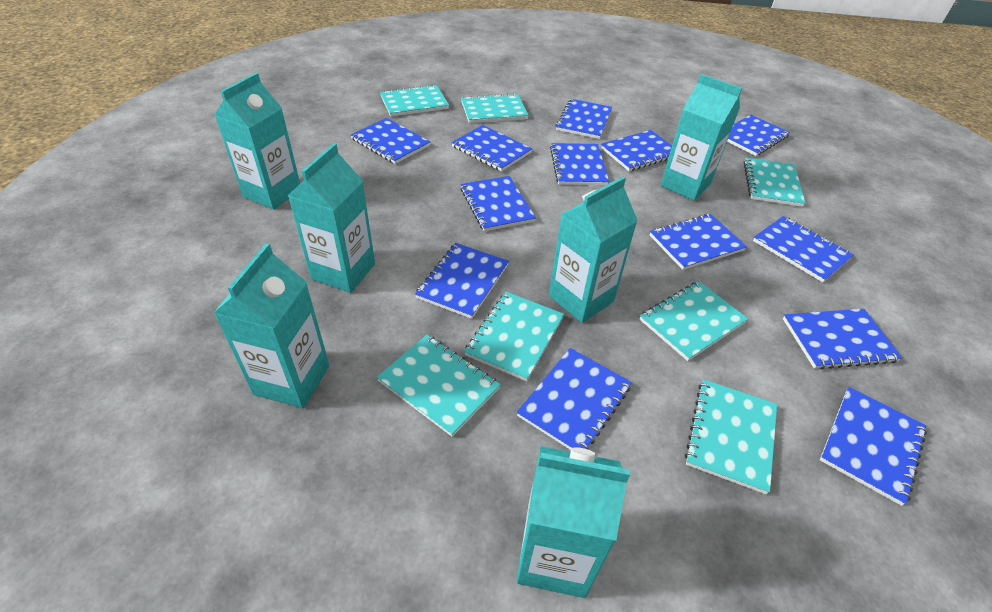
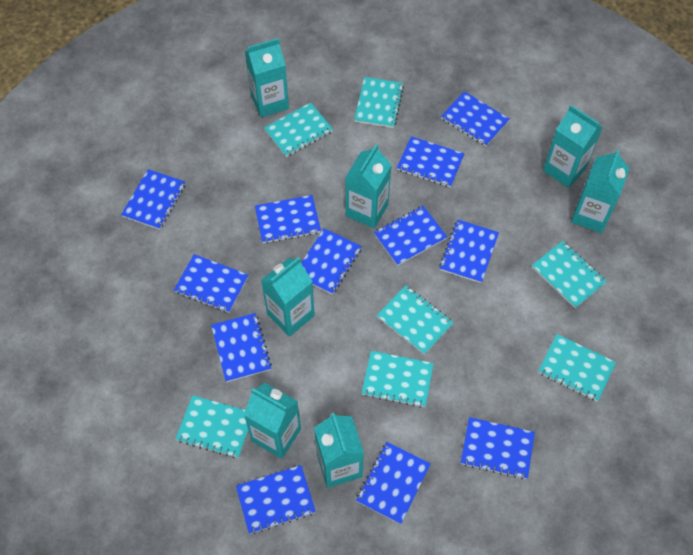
blue notebook: [351,118,430,164] [415,243,509,319] [451,125,532,172] [461,176,536,232] [517,348,632,450] [550,143,609,185] [555,99,612,139] [601,130,672,171] [650,214,747,270] [727,115,790,156] [753,216,853,282] [783,309,902,369] [820,387,927,506] = 13 -> [121,169,185,230] [174,254,248,313] [211,313,272,382] [236,465,316,534] [255,195,321,244] [301,228,362,295] [356,442,431,524] [374,206,447,266] [397,136,465,187] [439,220,499,283] [441,91,510,146] [461,417,535,479] = 12
turquoise carton: [214,243,329,408] [215,73,300,209] [288,143,375,293] [516,446,630,598] [549,176,638,323] [661,74,742,201] = 6 -> [244,383,301,459] [245,38,289,117] [261,257,315,337] [314,413,364,488] [346,144,392,228] [543,105,603,188] [571,149,630,233] = 7

